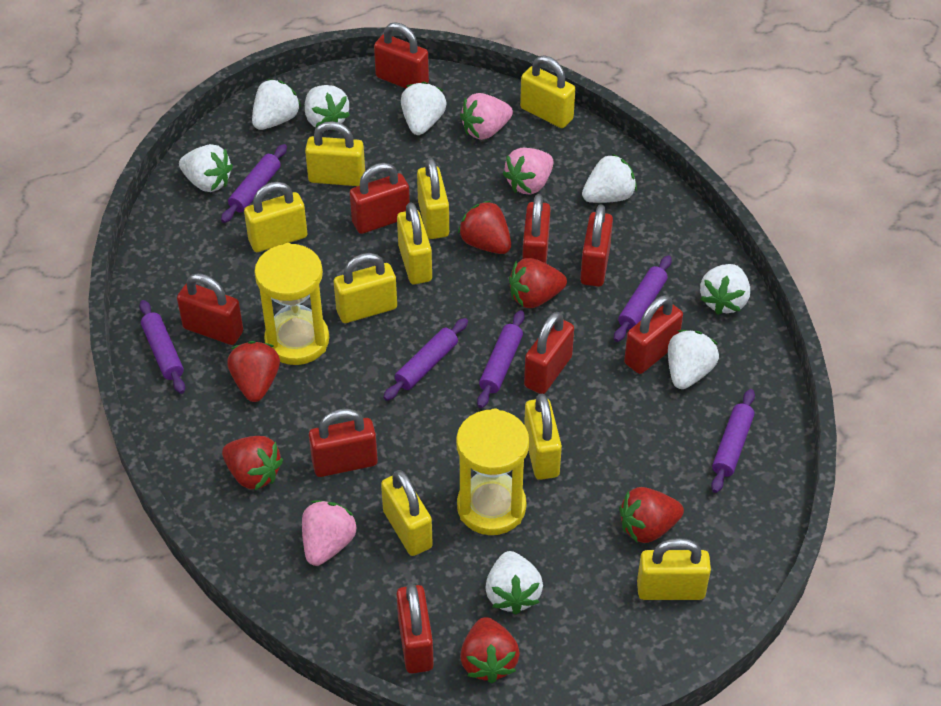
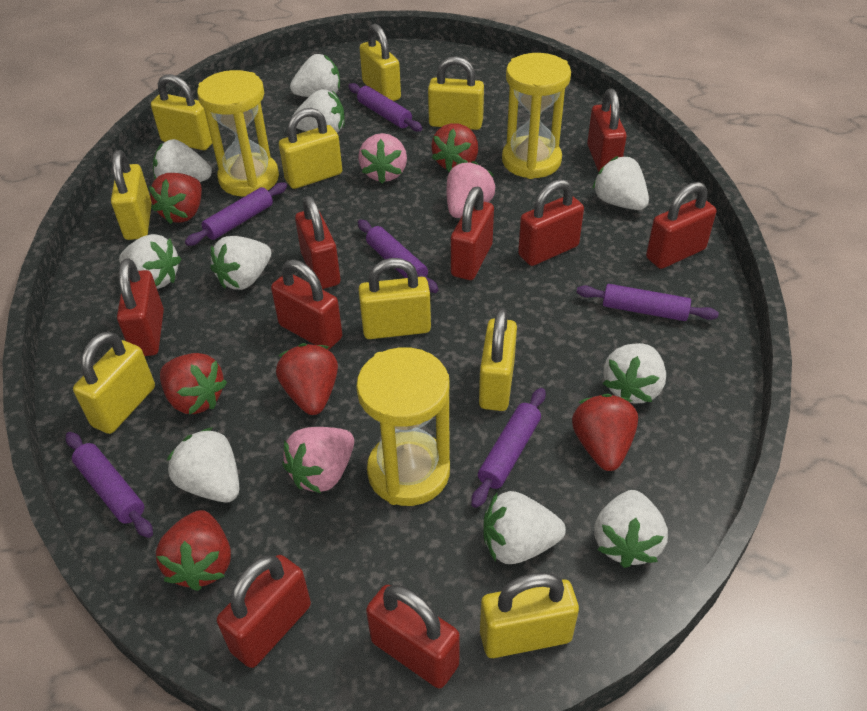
white strawberry: [179,144,233,192] [252,79,301,130] [305,85,350,131] [401,82,447,135] [485,551,543,614] [582,154,637,203] [668,330,719,389] [700,264,750,315] = 8 -> [119,234,181,289] [153,139,212,182] [167,427,239,502] [210,236,271,290] [290,54,340,97] [293,89,345,133] [483,491,566,564] [592,156,649,210] [594,490,668,568] [603,343,666,404] = 10
yellow hourglass: [254,243,329,365] [456,408,529,535] = 2 -> [197,70,279,196] [356,347,450,506] [502,53,571,179] = 3

